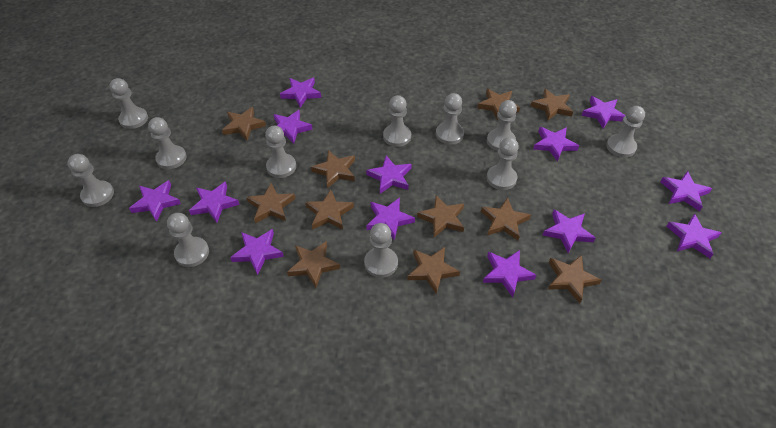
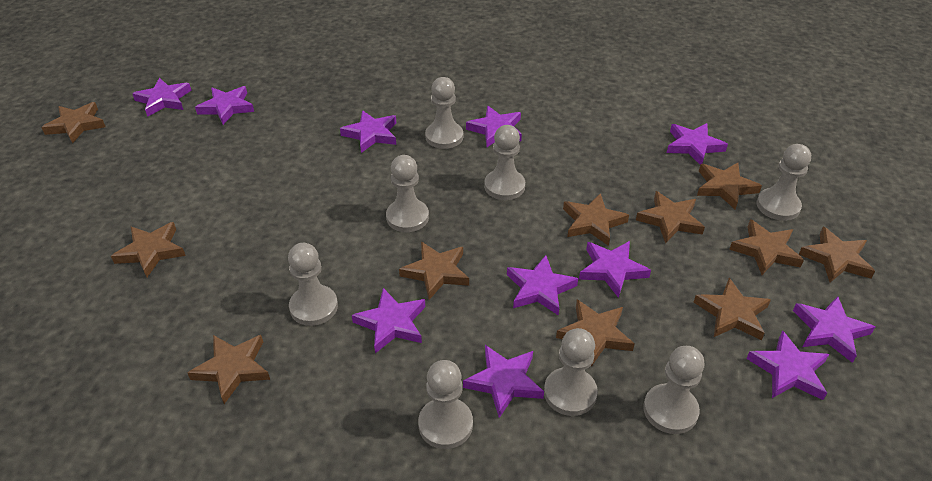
grey pawn: [68,154,114,207] [109,78,148,129] [148,117,187,169] [167,213,209,267] [265,126,296,178] [364,223,398,278] [383,95,411,147] [436,93,464,145] [487,100,517,151] [487,137,519,190] [606,106,645,157] = 11 -> [288,243,338,326] [386,155,429,232] [418,360,473,449] [425,77,463,149] [484,125,525,200] [544,328,598,416] [643,346,704,434] [757,144,811,221] = 8
purple star: [129,180,181,222] [189,181,240,222] [230,229,284,275] [273,110,313,144] [280,78,321,108] [366,156,412,193] [366,198,415,241] [483,250,536,297] [533,127,579,162] [543,209,595,253] [581,96,625,128] [660,171,712,211] [666,213,722,258] = 13 -> [132,78,191,117] [195,86,254,125] [340,110,396,153] [352,288,425,353] [463,345,544,418] [466,106,522,147] [507,255,578,315] [579,241,651,298] [667,123,728,164] [746,330,829,400] [793,296,875,363] = 11

